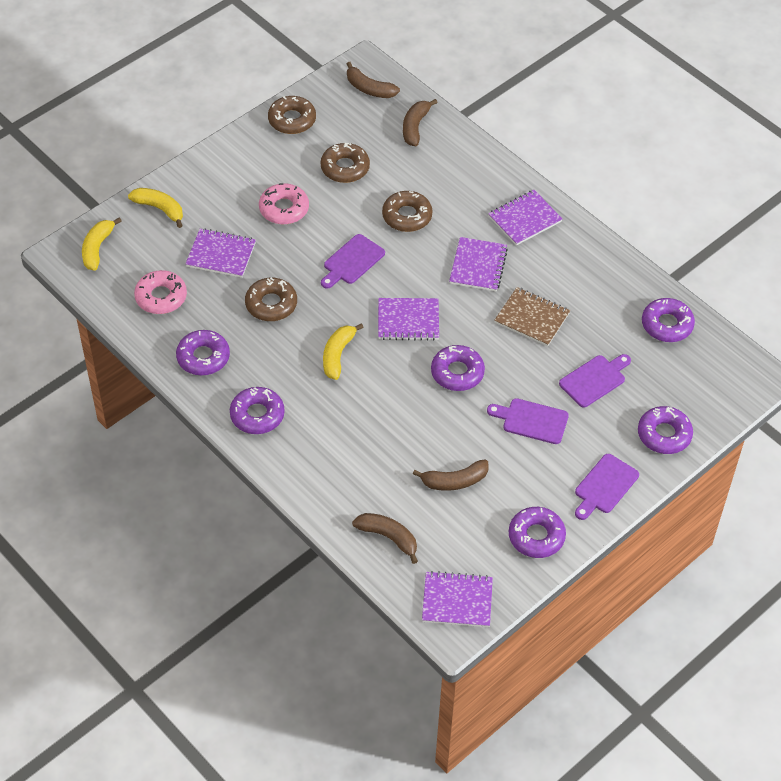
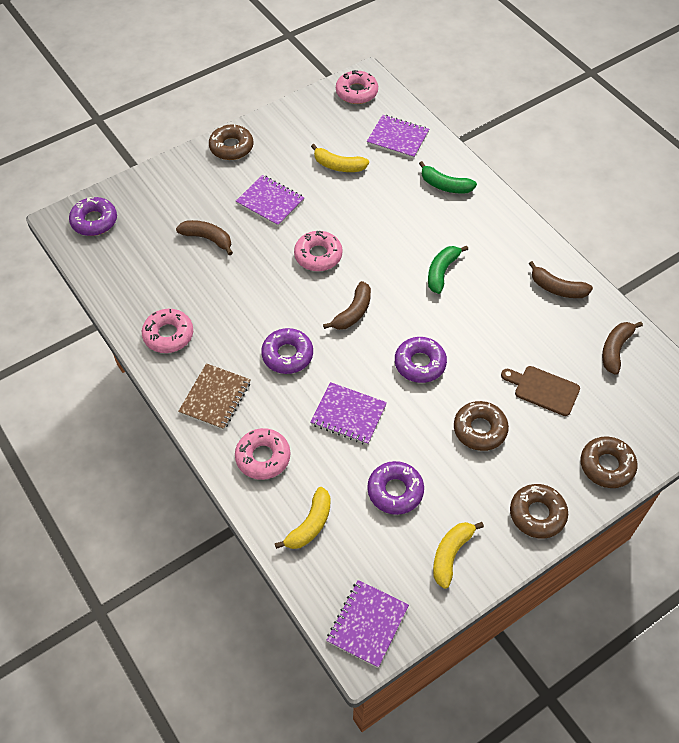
brown cutting board: none = 0 -> [501,366,580,416] = 1
green banana: none = 0 -> [419,161,477,194] [428,246,468,294] = 2
pink donut: [134,270,187,314] [259,183,309,224] = 2 -> [142,309,193,353] [235,428,290,480] [294,231,342,271] [336,70,378,104] = 4
purple cutting board: [321,234,385,289] [487,398,569,444] [559,354,631,408] [575,454,639,520] = 4 -> none = 0
purple donut: [176,330,230,375] [230,387,285,434] [431,345,485,391] [509,507,566,558] [638,406,693,454] [642,298,695,342] = 6 -> [69,197,117,236] [261,328,313,374] [367,461,424,515] [395,337,447,383] = 4
purple notebook: [186,228,256,278] [378,298,439,341] [422,571,493,627] [449,237,508,291] [488,190,562,246] = 5 -> [236,175,304,227] [311,382,387,445] [326,580,409,668] [367,115,429,159] = 4

